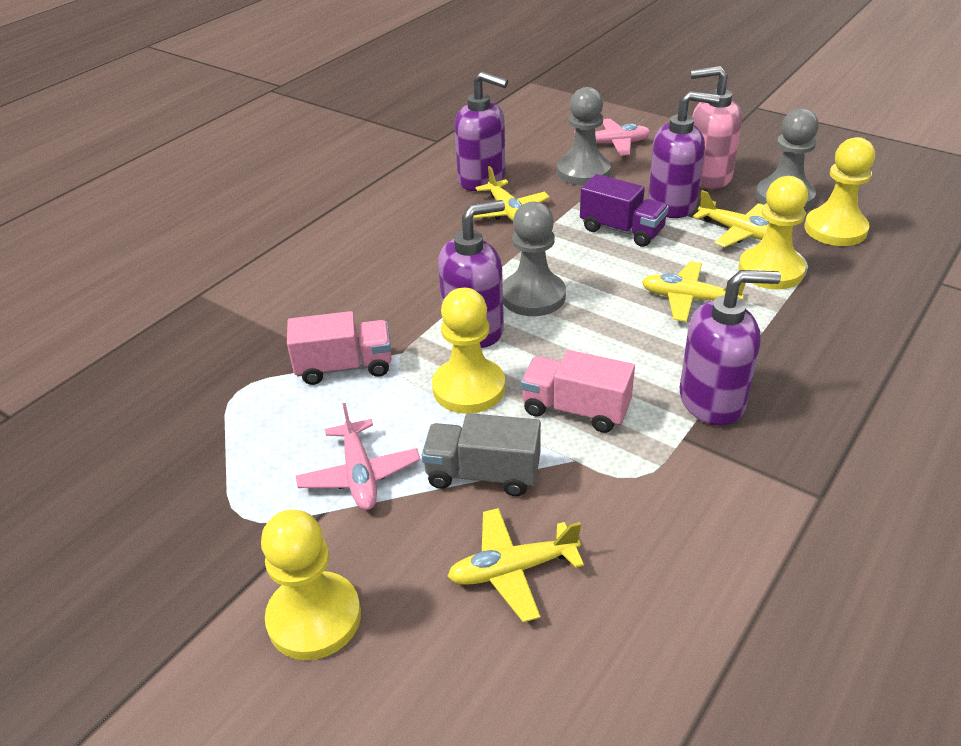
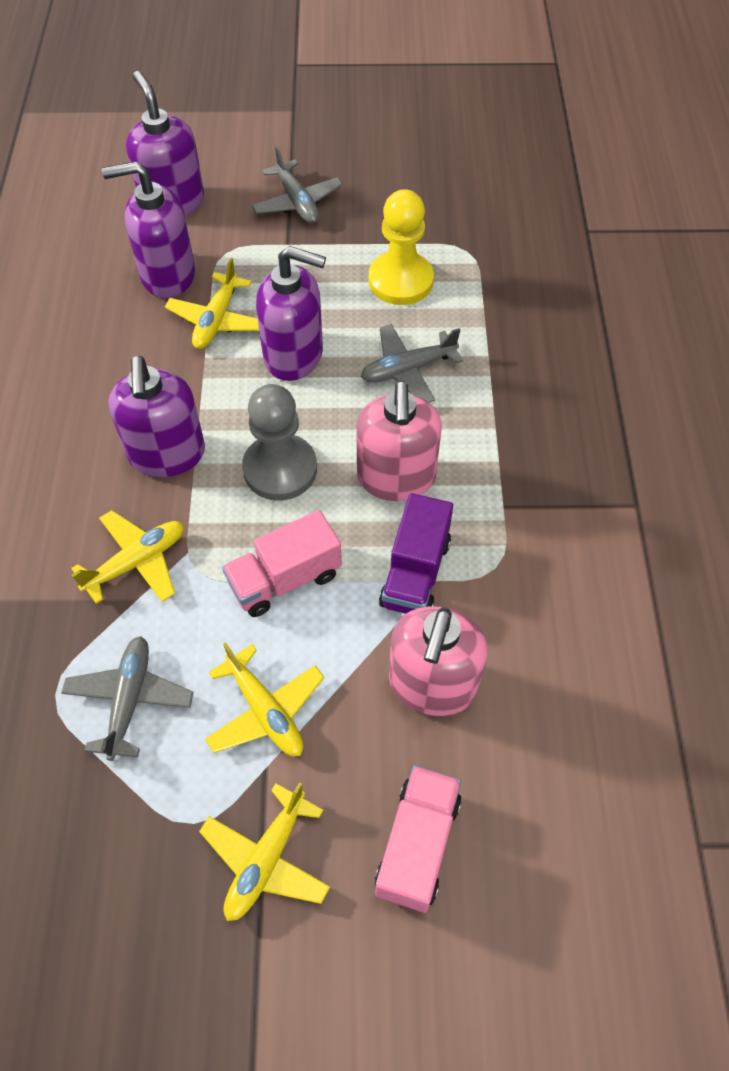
grey pawn: [503,202,566,316] [557,87,611,186] [756,108,819,210] = 3 -> [242,384,317,500] = 1
grey plane: none = 0 -> [61,636,194,761] [252,146,343,224] [361,324,463,402] = 3
grey truck: [422,413,541,496] = 1 -> none = 0
pink plane: [296,403,421,510] [574,119,651,156] = 2 -> none = 0
pink soap dispenser: [691,66,742,189] = 1 -> [356,381,442,501] [389,606,488,716] = 2
yellow pawn: [261,509,361,660] [432,288,505,413] [738,176,808,290] [804,137,875,246] = 4 -> [369,189,434,305] = 1

